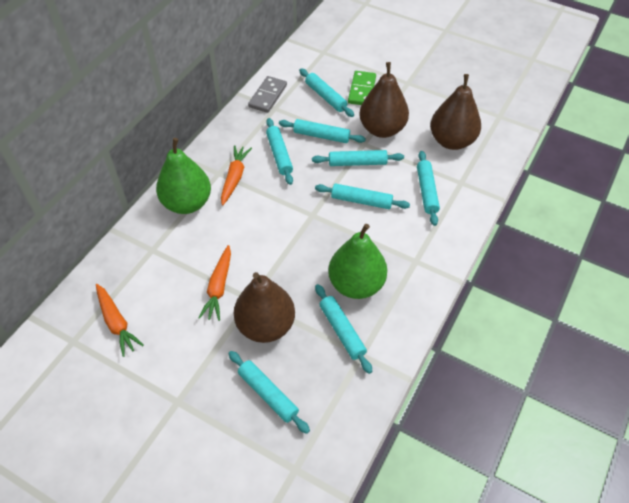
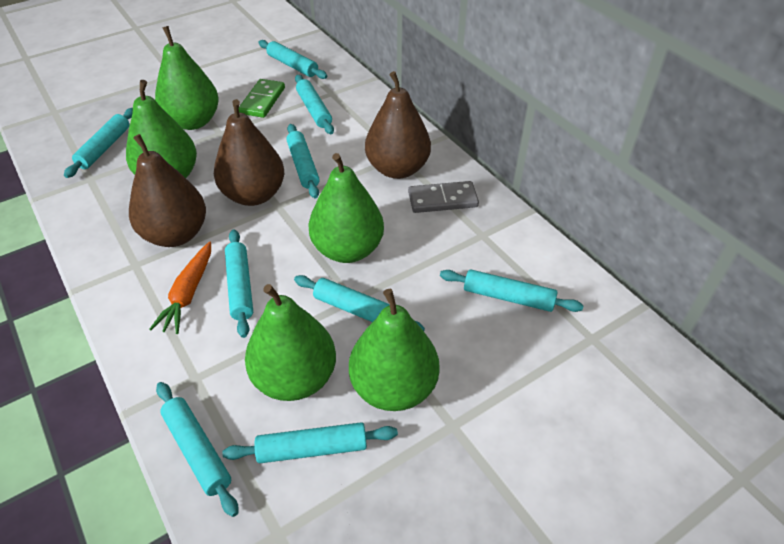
green pear: [156,138,211,214] [328,224,387,299] = 2 -> [126,80,197,178] [155,26,219,130] [245,284,336,401] [308,153,384,263] [349,289,440,411] = 5
orange carrot: [96,284,144,357] [198,245,231,321] [221,145,252,206] = 3 -> [149,242,211,334] = 1
turquoise rolling pin: [228,351,310,434] [266,118,293,185] [279,119,366,143] [299,68,354,117] [312,150,404,166] [315,183,410,209] [315,284,372,374] [417,151,440,226] = 8 -> [64,108,133,178] [156,382,238,517] [222,422,398,463] [225,229,253,338] [259,40,328,79] [286,124,320,198] [294,275,425,331] [295,75,334,134] [440,269,584,312] = 9

